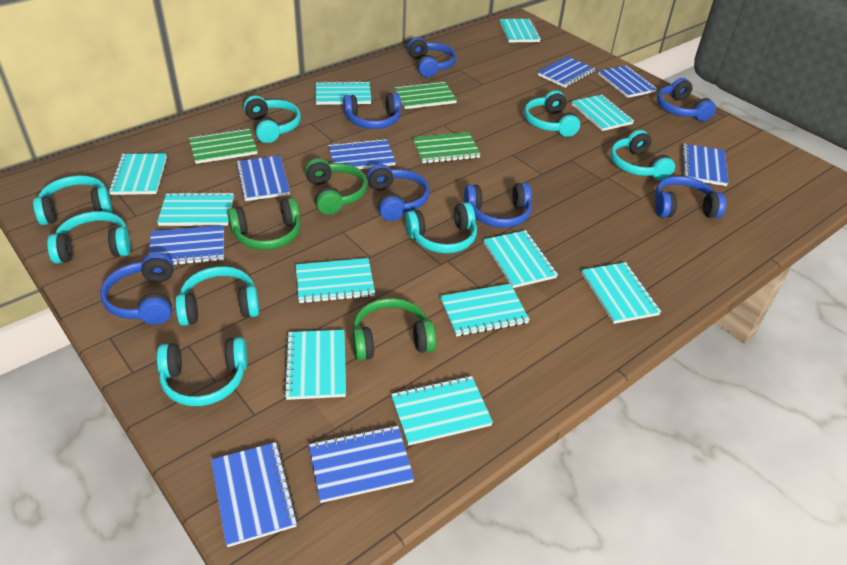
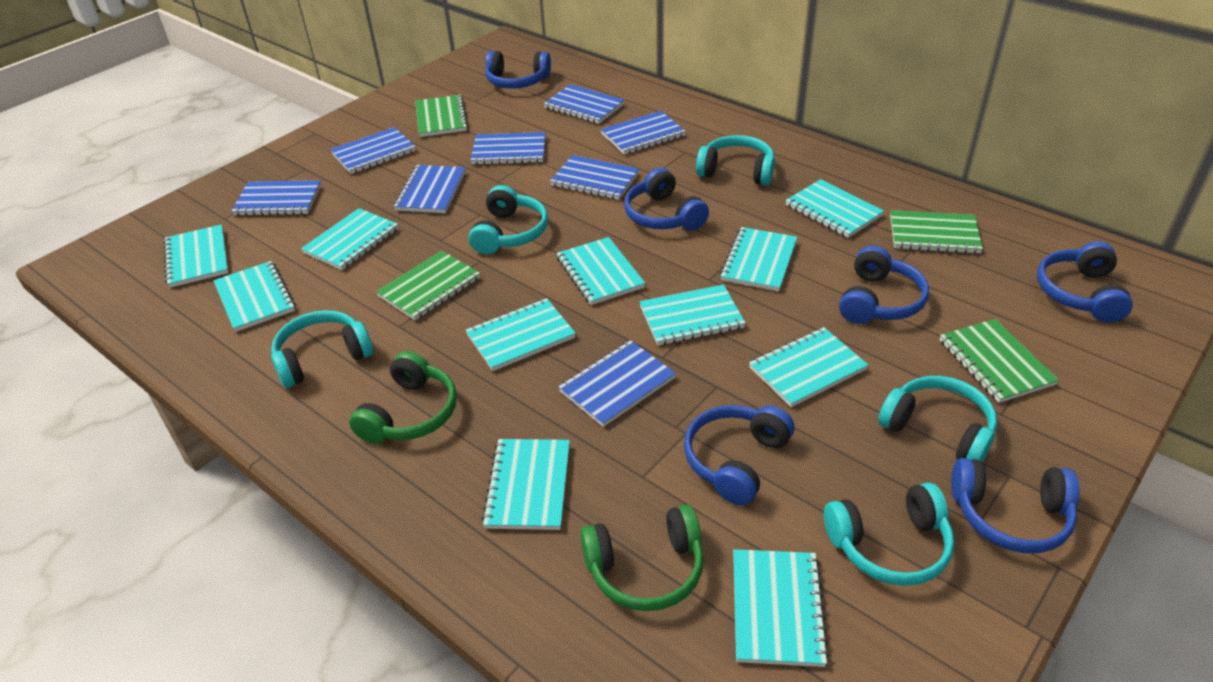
blue headphones: [100,252,174,325] [343,93,401,129] [367,164,430,221] [407,37,456,77] [464,183,532,228] [655,176,726,218] [657,78,716,121] = 7 -> [485,51,551,89] [624,168,709,230] [684,405,794,505] [839,245,929,324] [951,458,1079,553] [1037,241,1133,323] = 6
green headphones: [227,198,301,250] [305,158,368,215] [352,298,436,361] = 3 -> [349,351,457,444] [580,505,704,611] = 2
green notebook: [189,128,257,164] [395,81,457,109] [413,132,481,163] = 3 -> [376,251,480,320] [415,95,468,137] [890,210,983,254] [940,319,1059,403] = 4
turquoise headphones: [33,175,112,225] [47,211,131,264] [157,337,248,406] [175,266,259,326] [244,95,301,143] [405,202,477,253] [524,90,580,137] [610,130,675,180] = 8 -> [271,310,373,388] [469,185,548,254] [696,135,775,185] [824,483,954,586] [878,376,997,463] = 5

